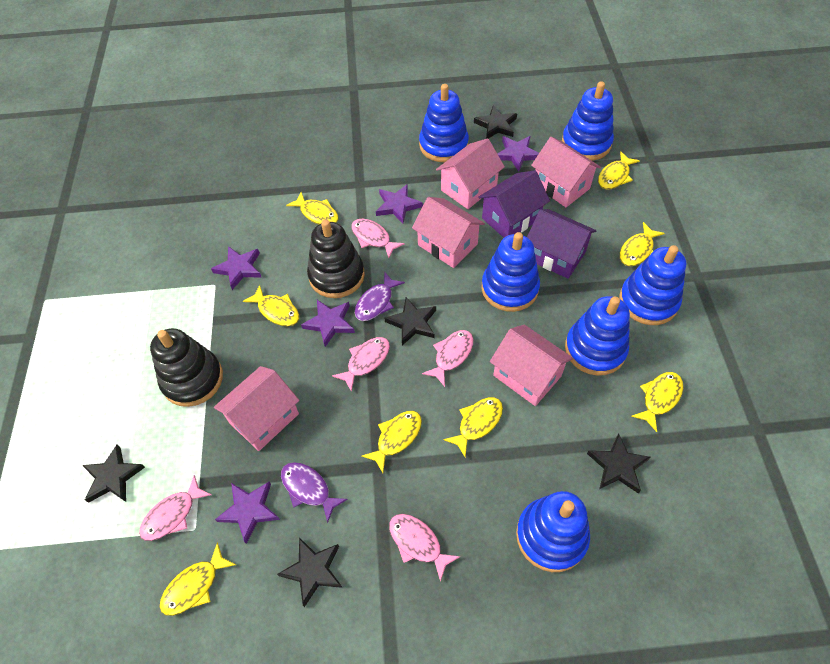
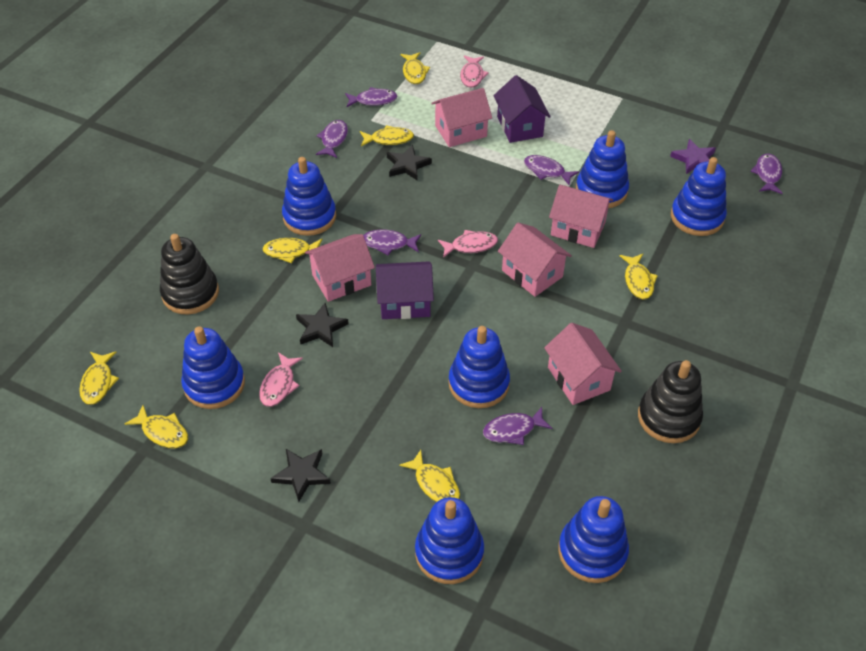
black star: [82,445,145,503] [277,537,343,607] [385,297,436,345] [474,105,517,139] [587,433,650,494] = 5 -> [270,449,331,502] [296,303,349,347] [387,145,432,180] = 3
blue stacking toy: [419,84,469,162] [482,232,540,312] [516,491,590,572] [562,81,614,161] [565,296,630,376] [619,245,686,325] = 6 -> [181,326,245,409] [282,157,336,236] [415,497,484,584] [448,326,510,408] [558,496,629,583] [576,130,629,208] [671,157,727,236] = 7
pink fish: [139,475,212,541] [332,337,390,392] [351,219,405,258] [389,514,460,582] [422,330,473,387] = 5 -> [259,352,303,407] [438,230,498,258] [460,55,489,88] = 3
purple fish: [281,462,348,523] [355,271,405,321] = 2 -> [316,120,348,158] [345,87,398,107] [363,230,421,255] [483,407,552,445] [524,155,579,185] [751,153,782,194] = 6
purple star: [211,246,262,290] [215,482,280,544] [301,300,355,347] [376,184,423,224] [497,136,539,171] = 5 -> [670,139,716,174] = 1
yellow fish: [160,542,236,616] [243,285,299,326] [286,192,339,224] [362,411,422,473] [443,397,503,457] [598,151,640,189] [620,222,665,266] [631,372,683,432] = 8 -> [79,352,119,405] [125,405,188,448] [262,238,322,263] [360,125,414,146] [399,450,460,502] [401,52,430,84] [620,254,658,300] = 7

